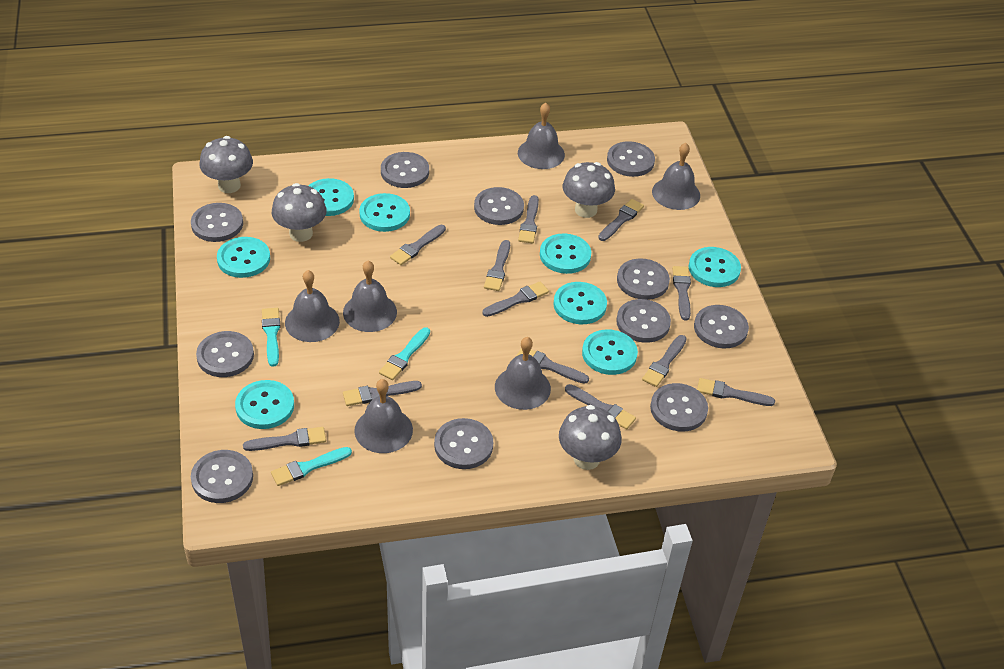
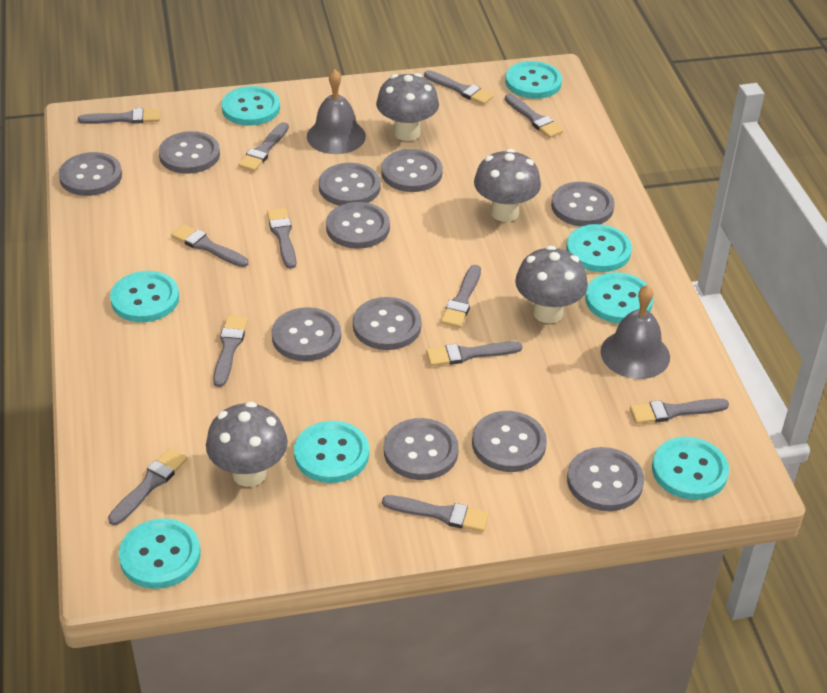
grey bell: [285,270,340,342] [343,261,397,332] [354,379,413,453] [495,337,551,410] [518,103,565,169] [652,143,700,210] = 6 -> [307,69,366,154] [601,285,670,379] = 2
turquoise brush: [262,308,280,367] [271,447,352,486] [379,327,430,380] = 3 -> none = 0

